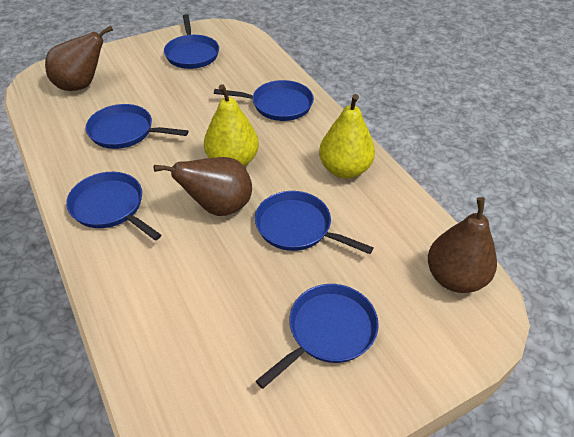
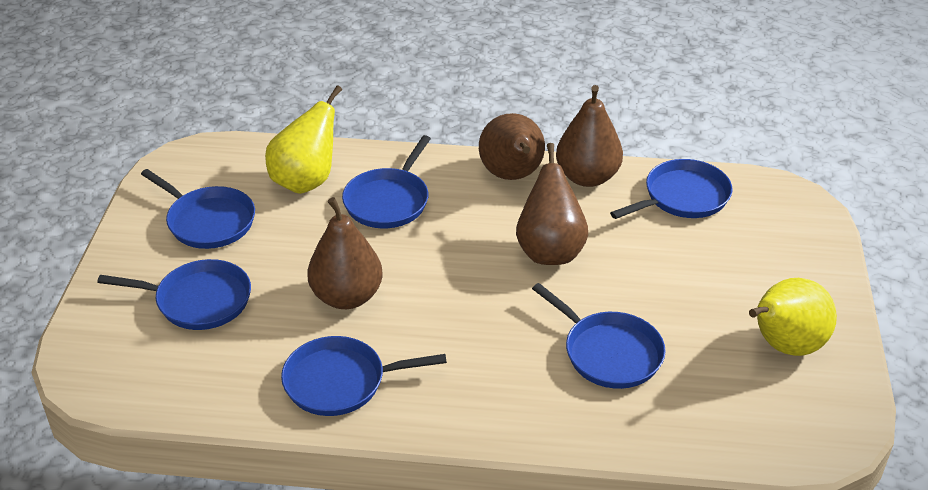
brown pear: [45,26,113,91] [154,157,252,216] [428,197,497,293] = 3 -> [307,197,383,309] [479,113,545,180] [516,143,588,265] [556,85,623,187] = 4

